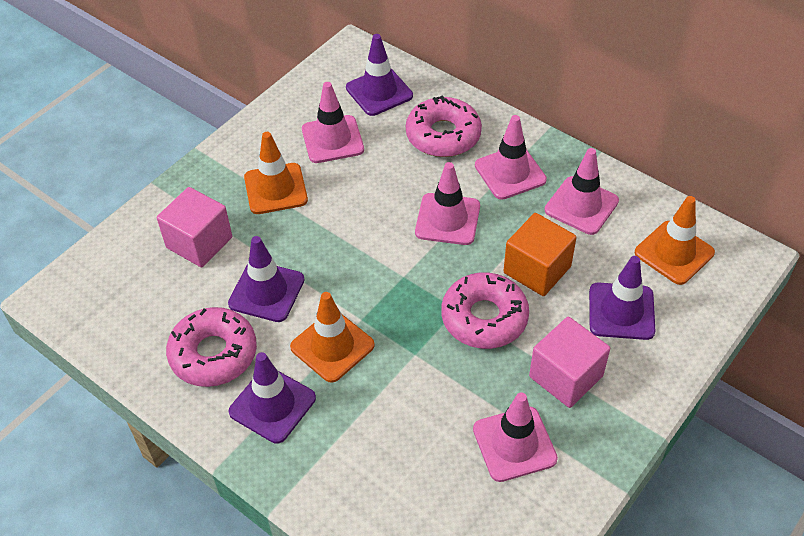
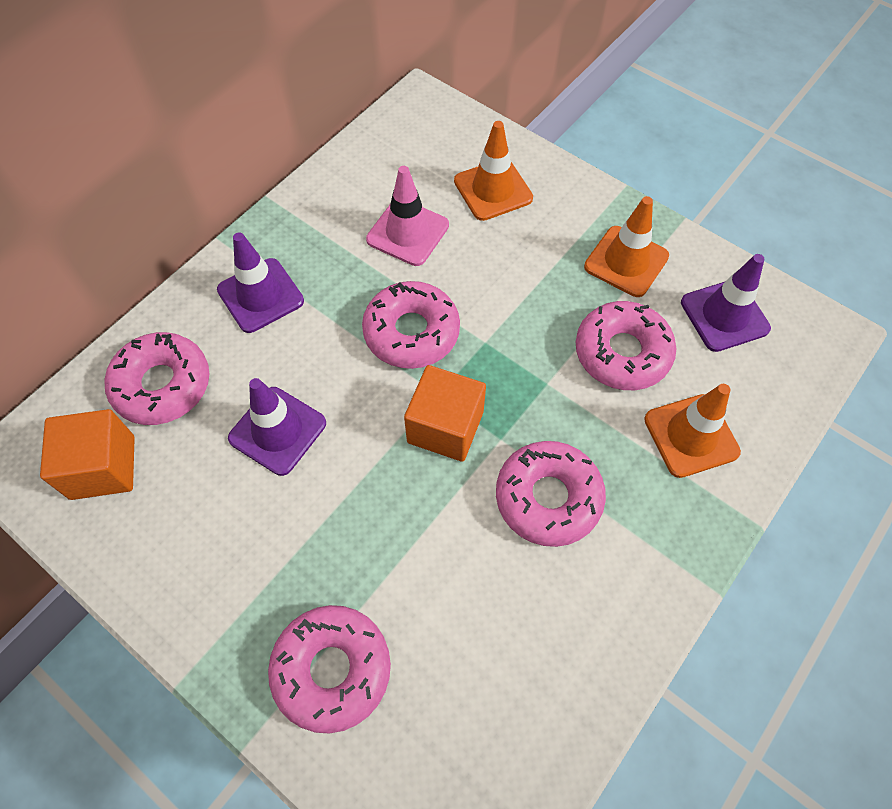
orange cube: [504,213,577,296] = 1 -> [40,409,135,500] [404,365,486,462] = 2
pink cube: [157,187,232,267] [529,317,610,408] = 2 -> none = 0
pink donut: [166,307,257,387] [406,95,482,157] [441,273,529,349] = 3 -> [105,332,209,425] [268,605,391,734] [362,281,460,369] [496,441,606,547] [576,301,676,390] = 5
pink traffic cone: [302,82,364,163] [415,162,480,245] [473,392,558,482] [475,115,547,200] [545,148,619,235] = 5 -> [366,166,449,266] = 1
purple traffic cone: [228,236,305,322] [229,352,316,444] [346,34,413,116] [589,256,656,340] = 4 -> [217,232,304,333] [228,378,326,476] [681,254,771,352] = 3

